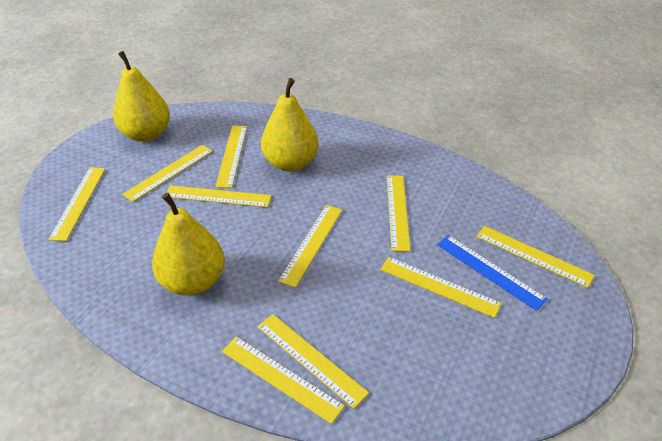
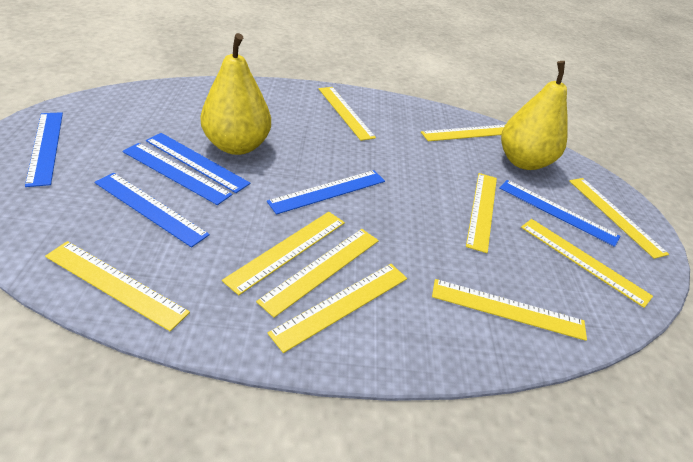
blue ruler: [437,235,548,311] = 1 -> [25,112,63,187] [95,173,210,247] [122,143,232,205] [146,133,251,193] [267,170,385,215] [499,180,620,247] = 6
yellow pear: [113,51,170,142] [152,192,225,296] [261,78,319,172] = 3 -> [200,33,271,155] [501,61,568,170] = 2

